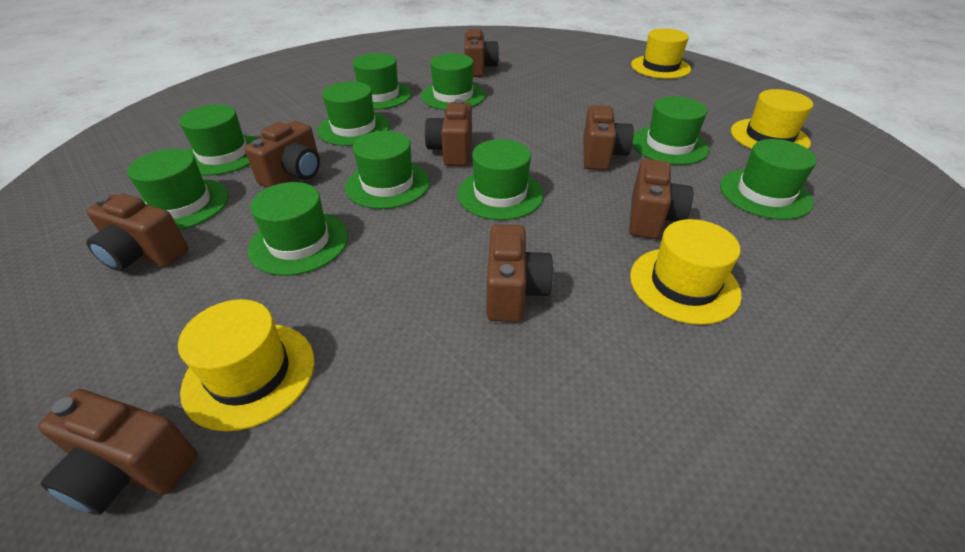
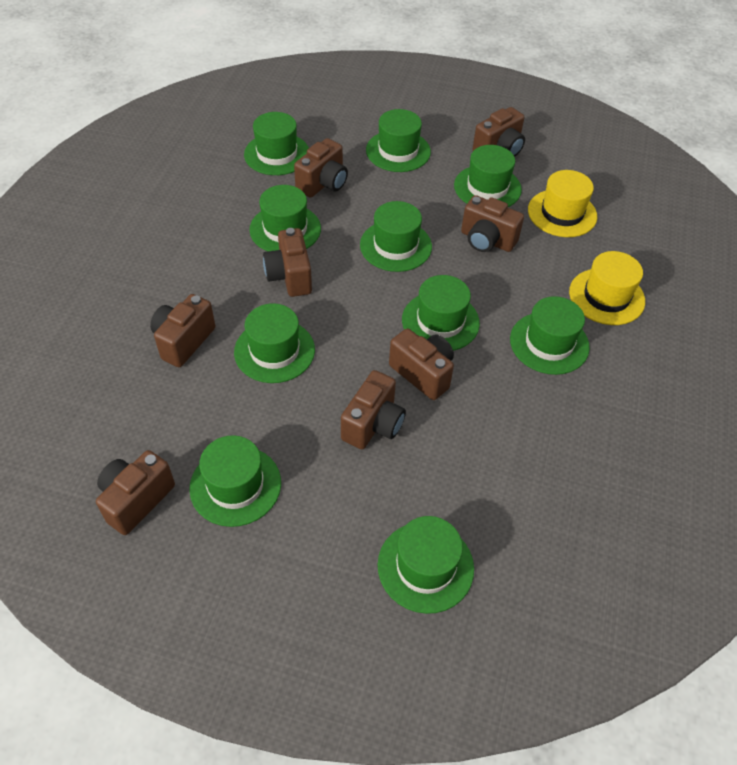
yellow hat: [178,299,315,432] [630,219,742,325] [631,28,691,79] [731,89,813,149] = 4 -> [528,170,597,237] [569,251,645,325] = 2

